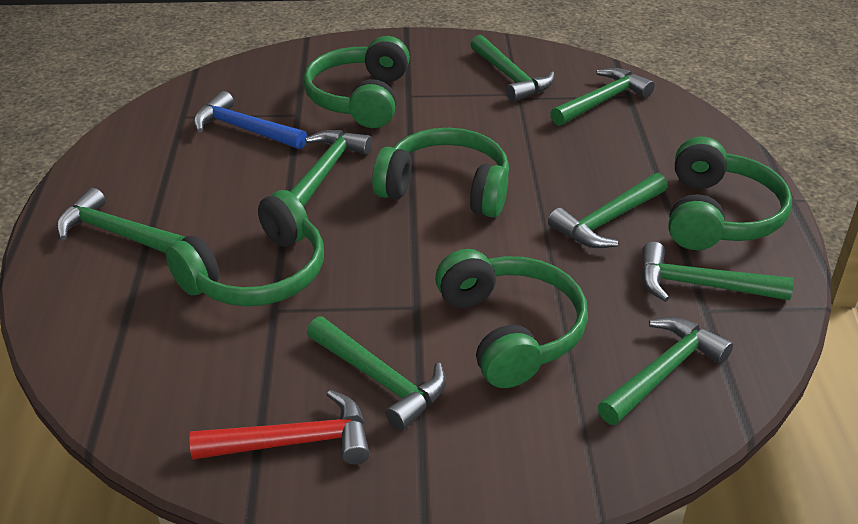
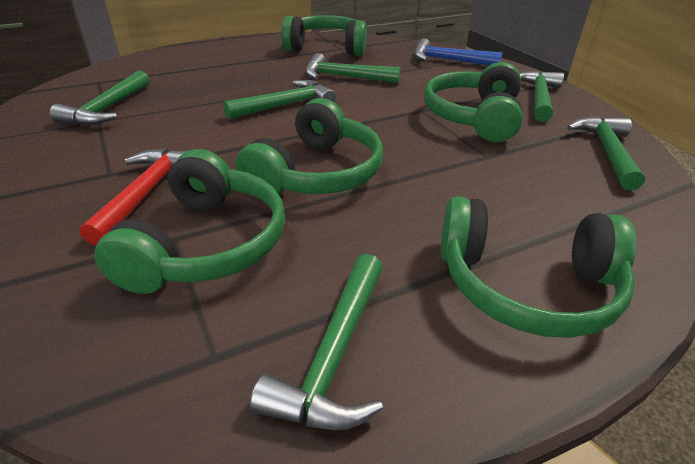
green hammer: [56,188,185,253] [290,130,372,207] [307,316,446,431] [470,35,554,102] [548,173,668,248] [550,68,655,126] [597,317,733,425] [641,242,794,302] = 8 -> [50,70,150,126] [223,80,336,119] [250,254,383,430] [305,53,400,83] [519,71,564,122] [567,116,645,190] = 6

